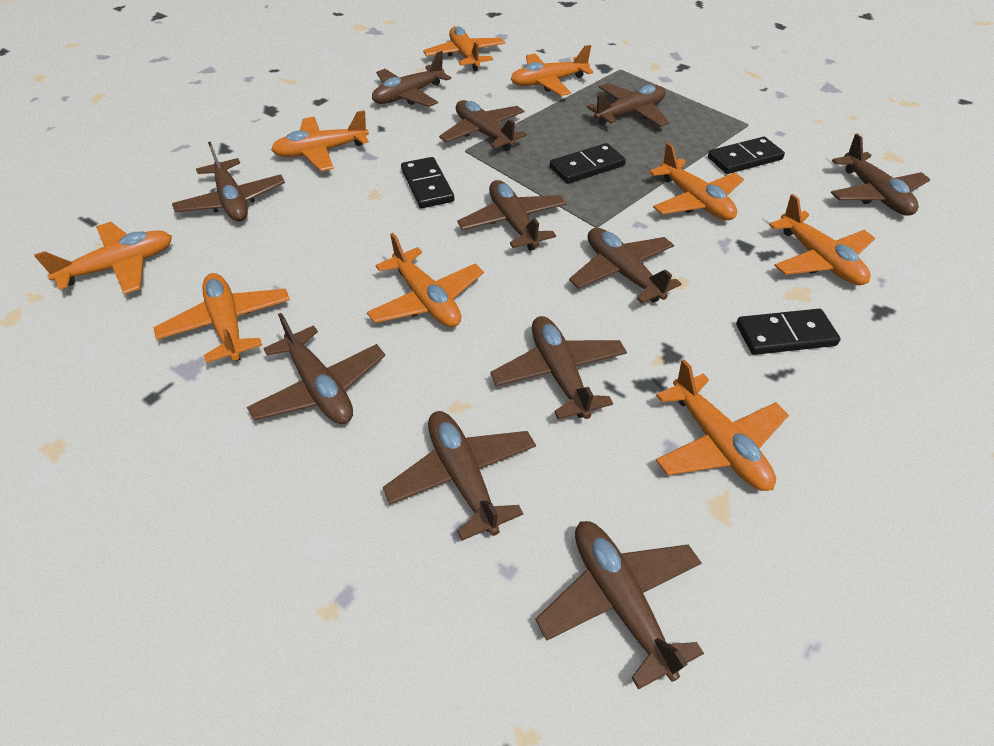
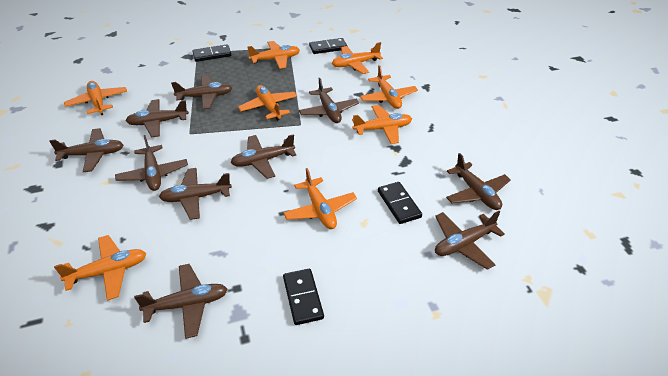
brown plane: [172,141,285,222] [247,313,385,424] [372,51,451,107] [383,411,536,541] [439,100,527,151] [457,180,567,251] [490,316,627,419] [535,521,704,690] [569,228,681,304] [587,83,670,127] [831,134,930,216] = 11 -> [49,128,123,172] [115,135,188,191] [126,99,189,138] [134,264,228,339] [159,168,232,220] [171,75,232,109] [230,134,296,179] [299,78,359,123] [435,211,505,270] [446,153,511,210] = 10
orange plane: [34,222,172,294] [153,273,290,363] [271,110,369,171] [367,233,484,327] [423,26,505,71] [511,45,593,96] [649,143,744,220] [656,359,789,491] [769,194,875,285] = 9 -> [54,235,147,301] [64,81,127,115] [238,85,297,121] [247,41,300,69] [283,168,357,229] [332,42,383,74] [352,105,412,144] [360,65,418,109] = 8

